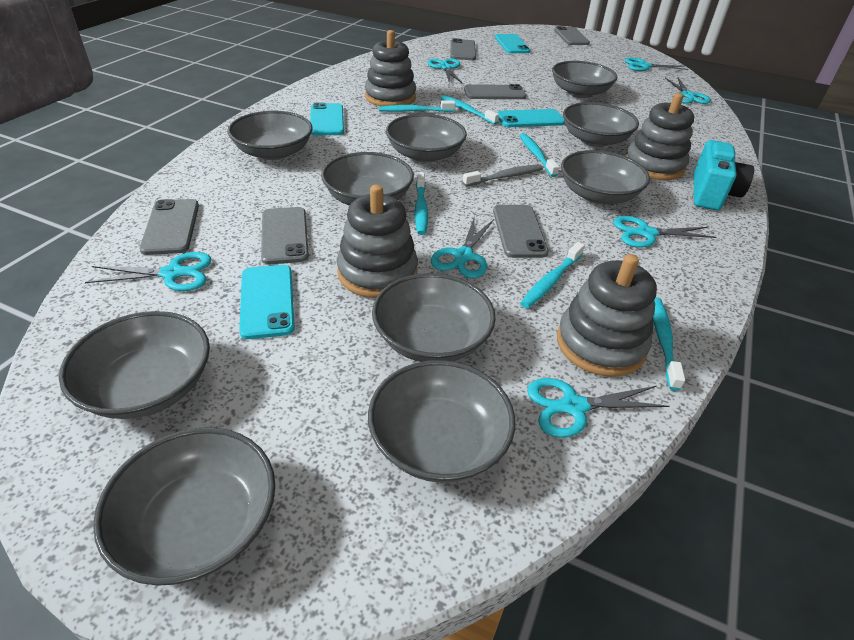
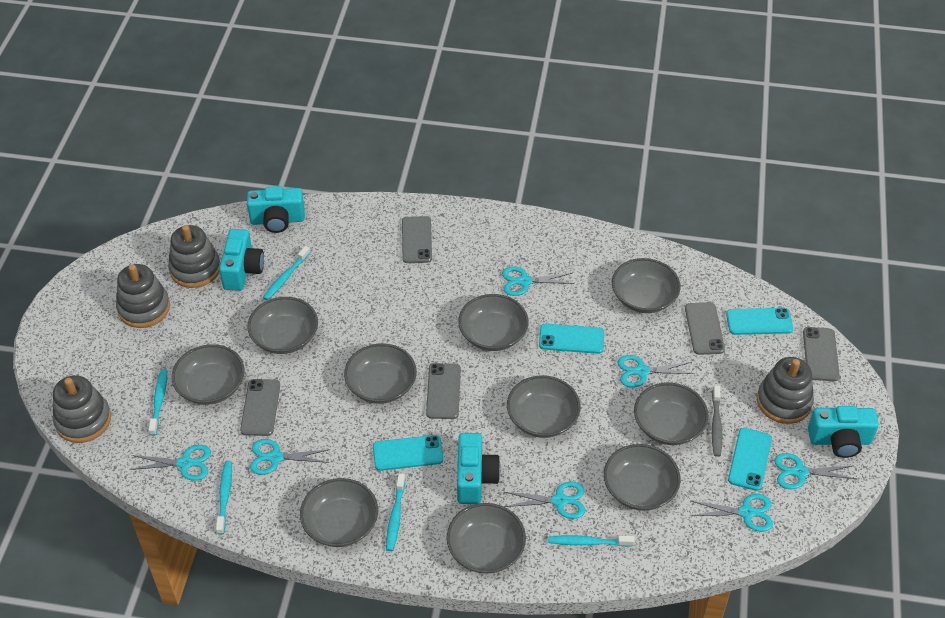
grey phone: [139,199,199,255] [261,207,309,264] [450,38,476,60] [464,84,526,99] [493,205,549,258] [554,26,590,45] = 6 -> [240,379,280,436] [402,216,432,263] [426,363,461,419] [685,302,725,355] [803,327,840,381] = 5
turquoise camera: [694,140,754,210] = 1 -> [219,229,264,291] [247,186,305,233] [457,433,501,504] [808,406,879,458] = 4
turquoise toothbrush: [379,101,456,112] [415,172,428,235] [441,95,499,125] [519,133,559,177] [520,242,585,308] [653,297,685,391] = 6 -> [148,369,167,436] [216,461,232,535] [263,246,310,301] [386,473,405,551] [548,535,634,547] = 5

